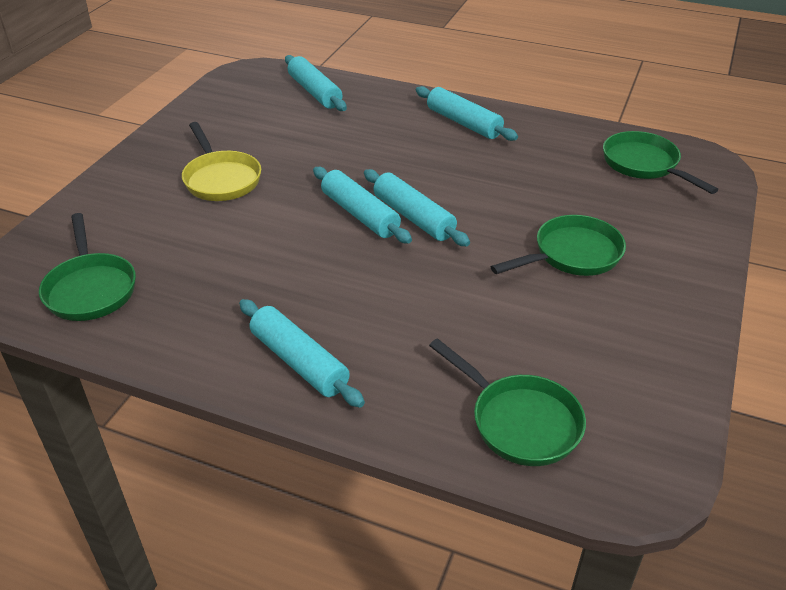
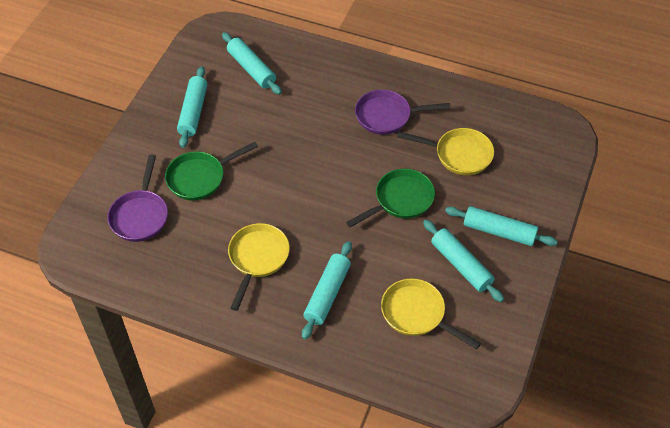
green pan: [39,213,136,321] [429,338,586,466] [491,215,626,276] [603,131,718,194] = 4 -> [165,142,258,201] [346,169,435,227] = 2
purple pan: none = 0 -> [107,154,168,242] [355,90,450,135] = 2
yellow pan: [182,122,261,201] = 1 -> [228,223,290,311] [381,278,481,350] [397,128,494,175] = 3

